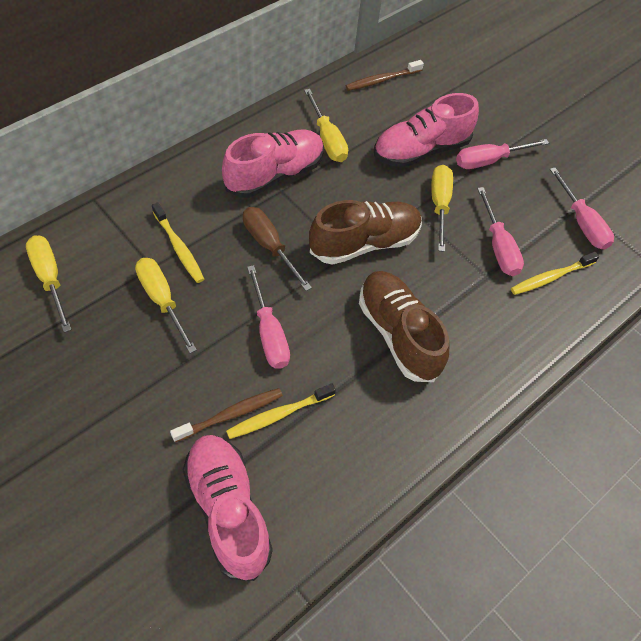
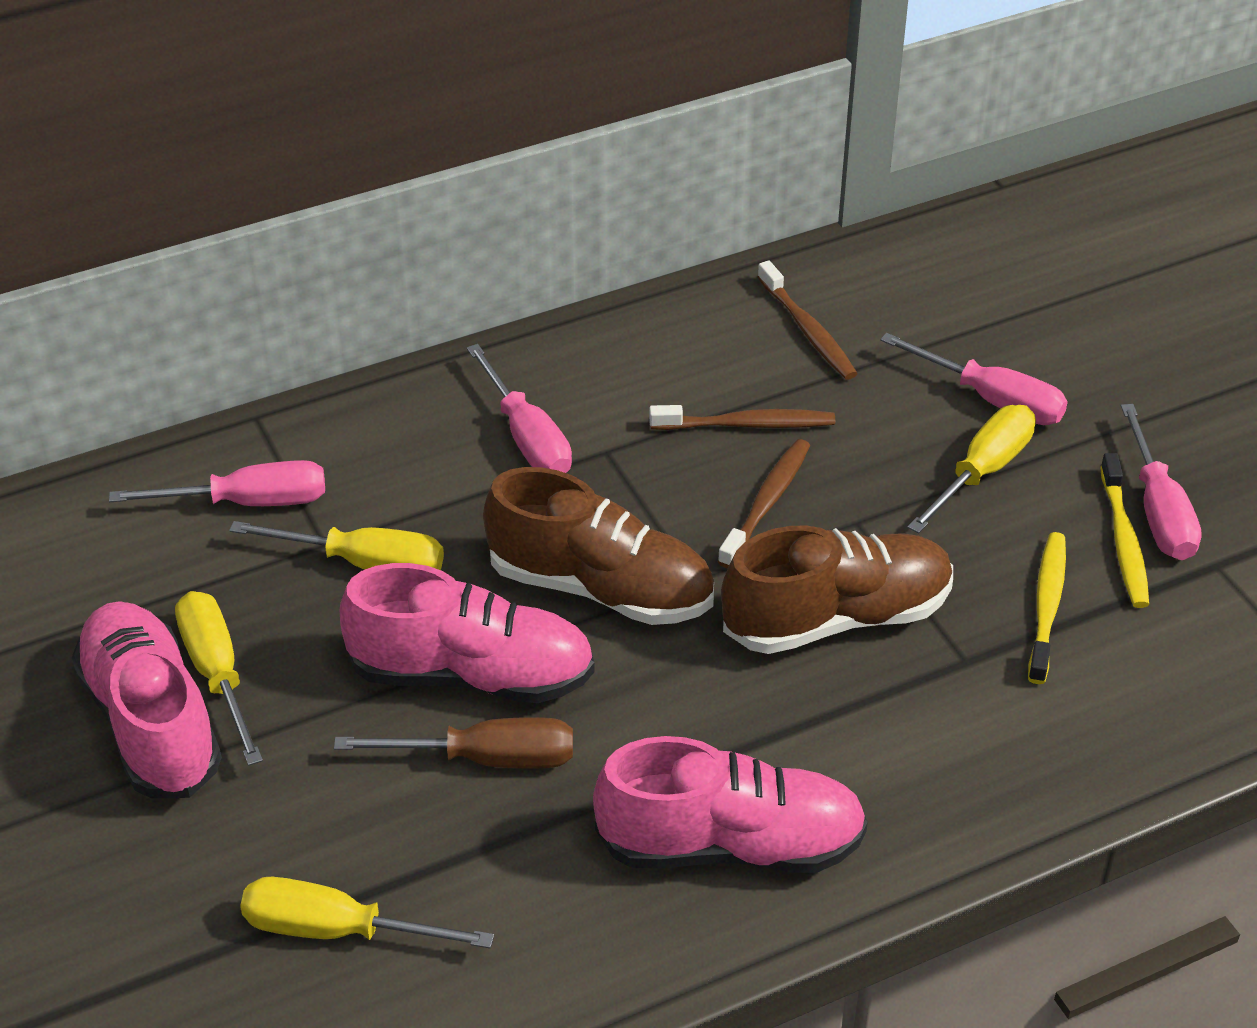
brown toothbrush: [170,388,283,442] [346,60,424,91] = 2 -> [649,405,835,430] [718,439,810,569] [757,260,858,380] = 3
yellow toothbrush: [152,202,204,283] [226,383,336,439] [511,252,599,295] = 3 -> [1028,532,1066,684] [1100,453,1149,608] = 2

